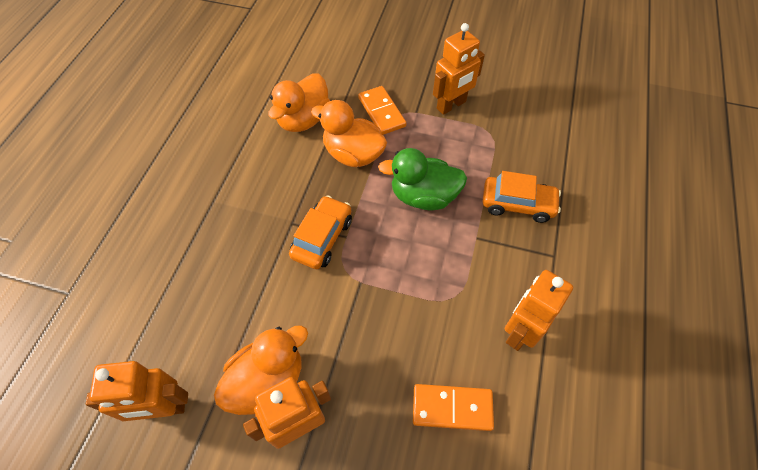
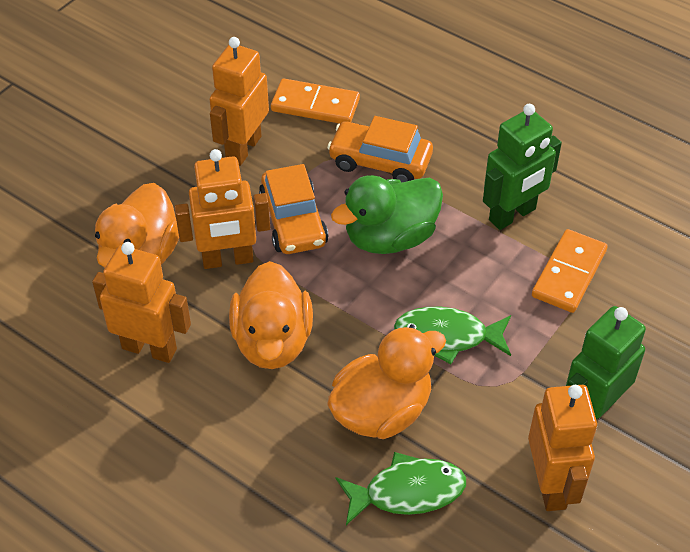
green fish: none = 0 -> [336,452,466,525] [394,307,511,364] = 2
green robot: none = 0 -> [483,104,562,230] [566,306,646,420] = 2

